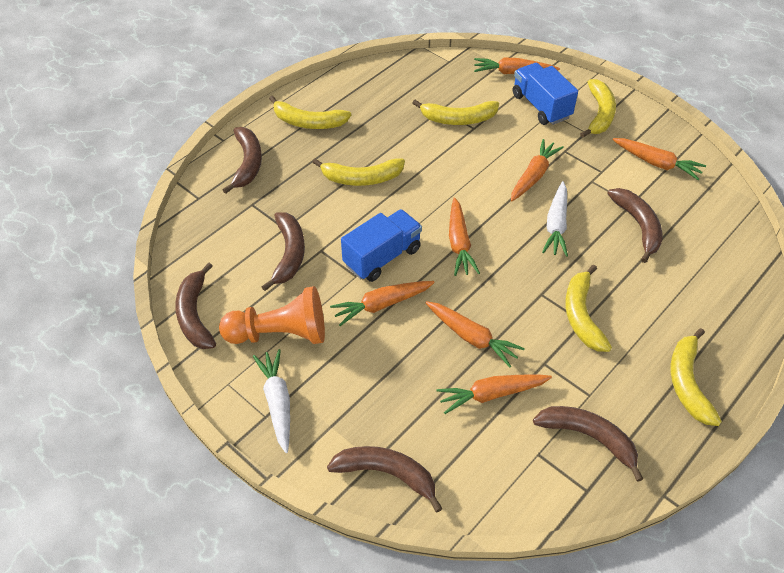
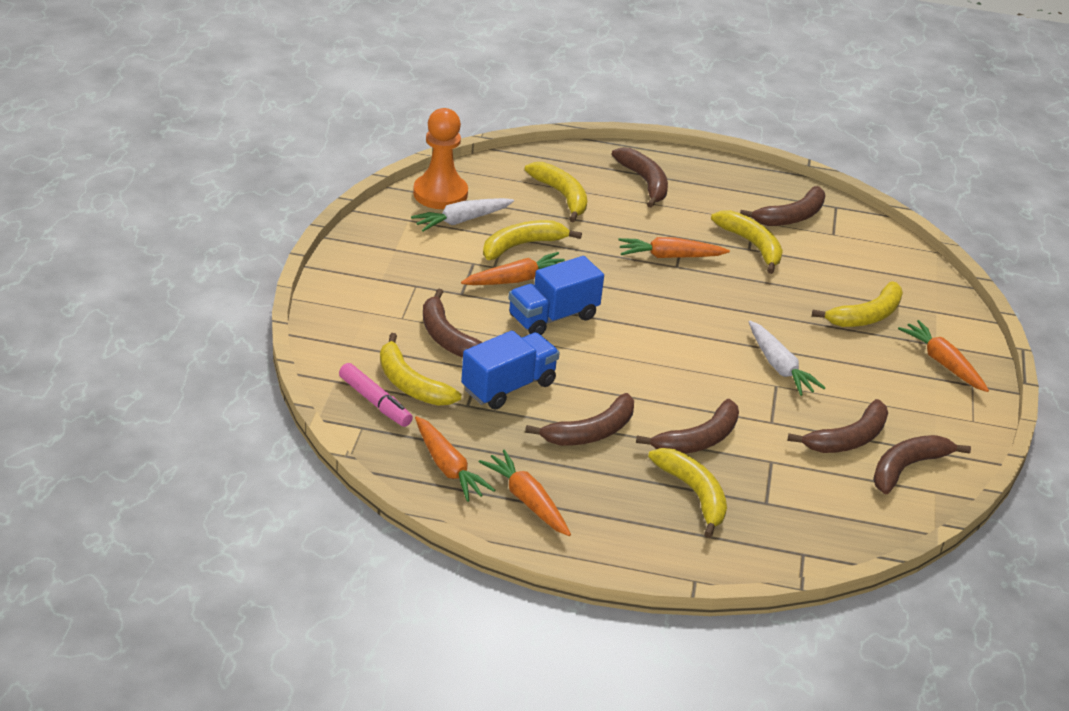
brown banana: [175,263,216,349] [223,127,262,194] [262,212,305,291] [327,446,443,512] [533,406,643,482] [607,188,663,263] = 6 -> [423,288,483,358] [525,393,634,446] [612,147,668,208] [636,399,739,454] [740,186,825,226] [788,399,888,453] [873,435,971,494] = 7
orange carrot: [330,281,435,326] [425,301,525,367] [436,375,552,414] [449,197,480,276] [474,57,560,74] [511,139,564,201] [612,138,706,180] = 7 -> [415,416,495,502] [461,252,565,285] [479,450,571,536] [618,237,730,258] [898,320,989,392] = 5
pink marker: none = 0 -> [339,363,413,427] = 1

